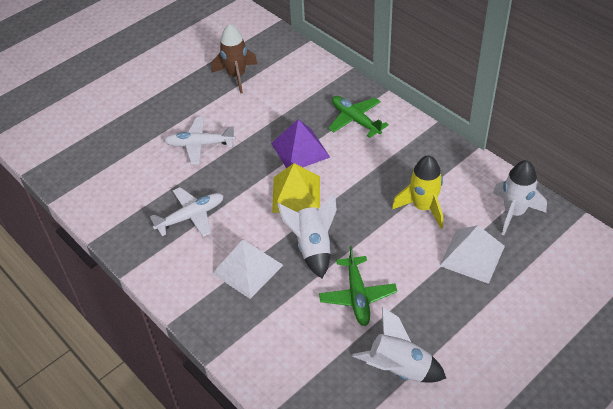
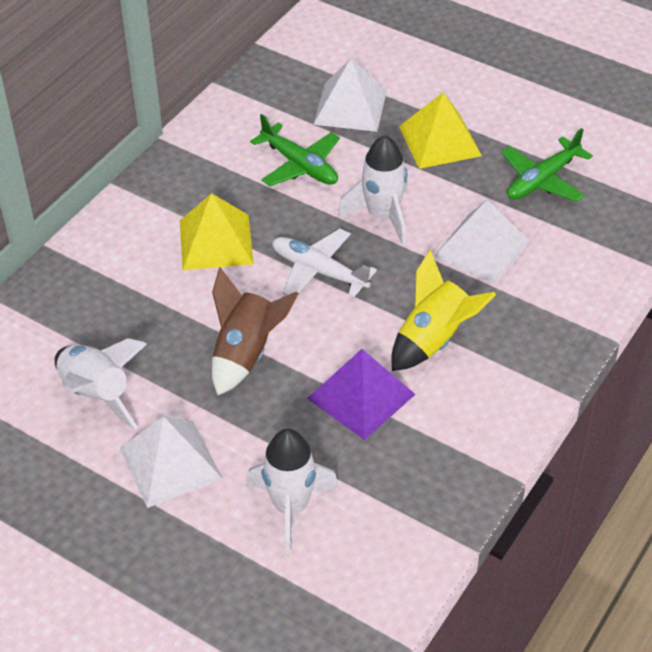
white plane: [150,187,223,237] [164,117,236,164] = 2 -> [272,229,377,297] = 1
white pyramid: [212,240,283,299] [439,225,505,284] = 2 -> [120,416,223,508] [313,58,387,132] [434,200,530,284] = 3
yellow pyramid: [272,163,320,213] = 1 -> [180,193,254,270] [399,92,482,169] = 2

